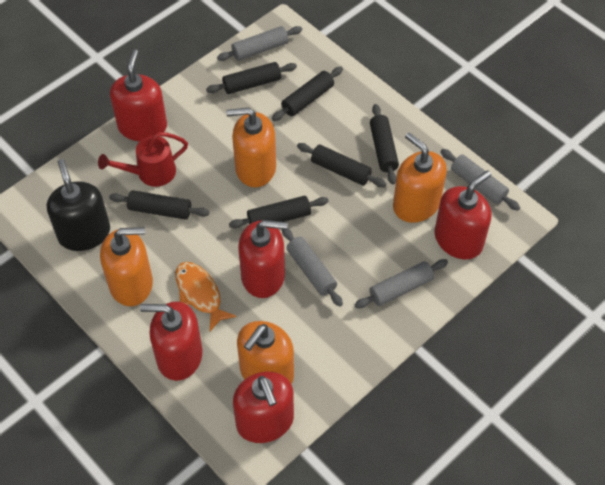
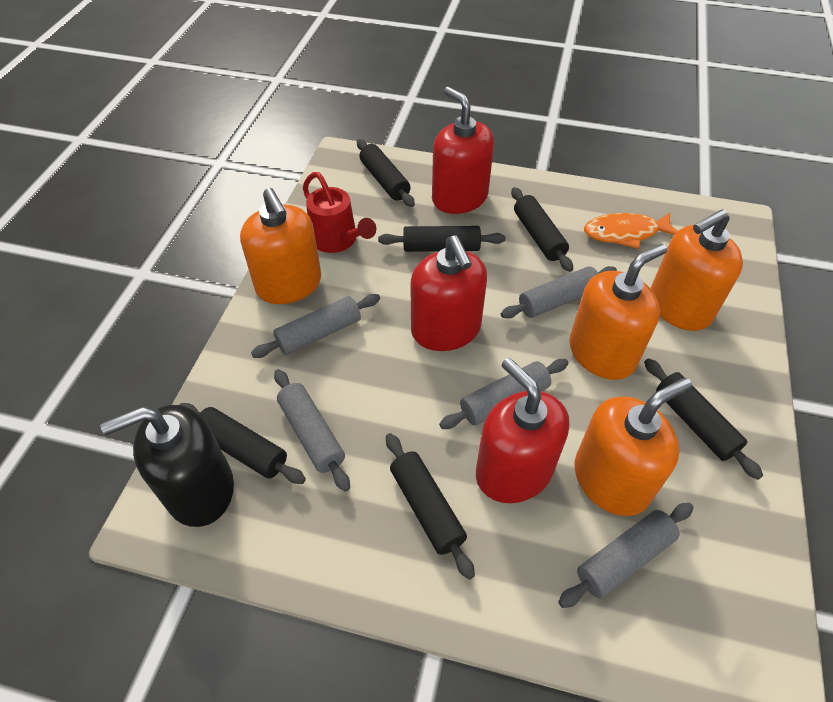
grey rolling pin: [217,26,302,61] [282,228,343,307] [355,259,448,308] [441,149,520,211] = 4 -> [251,294,380,358] [274,369,350,491] [439,359,569,429] [501,266,617,319] [558,503,694,608] = 5
red soap dispenser: [110,49,167,141] [140,302,203,381] [233,372,294,443] [238,220,288,298] [434,170,491,259] = 5 -> [411,236,487,351] [432,87,494,214] [476,358,569,503] = 3

